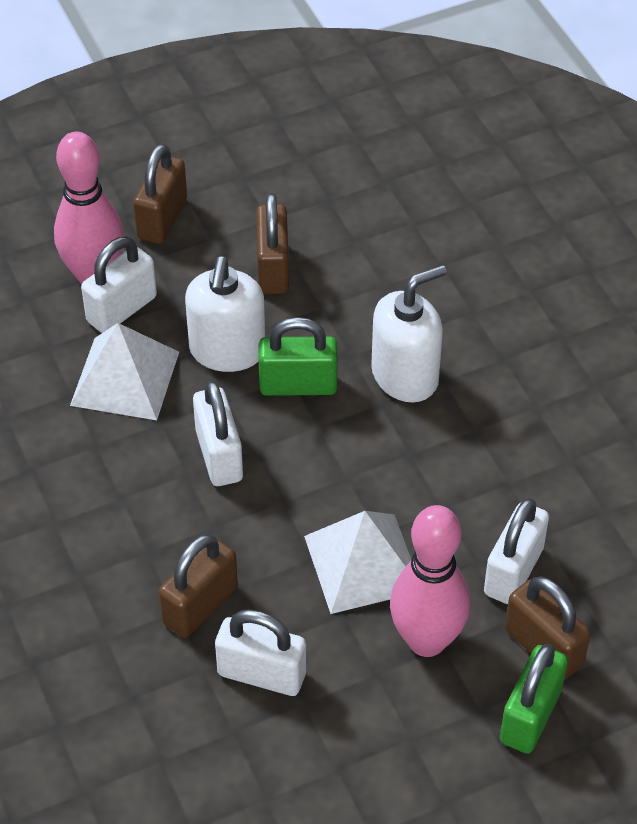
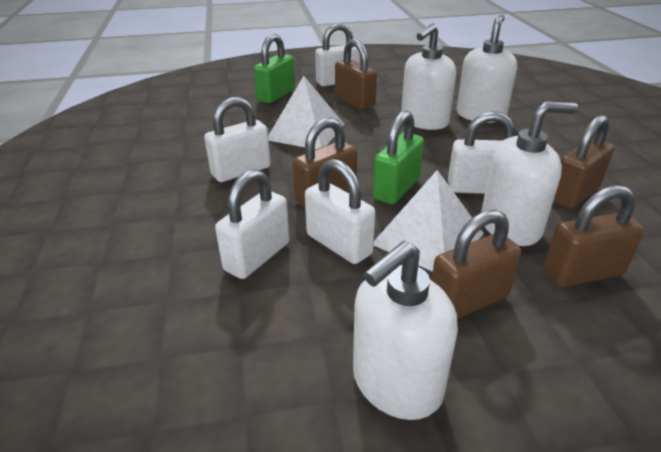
brown padlock: [133,144,187,244] [159,534,238,638] [256,193,289,294] [505,577,591,680] = 4 -> [293,117,357,208] [335,39,377,110] [431,210,521,319] [543,185,644,287] [553,115,614,209] = 5
pink bowling pin: [54,131,124,285] [390,505,470,657] = 2 -> none = 0
white padlock: [81,237,157,333] [193,380,243,486] [215,609,306,696] [484,498,549,604] = 4 -> [204,97,271,182] [215,169,290,279] [305,159,376,264] [315,23,360,86] [448,111,515,194] = 5
white soap dispenser: [185,256,265,372] [371,265,447,402] = 2 -> [353,241,458,420] [401,23,456,130] [456,15,517,123] [481,101,578,246] = 4

